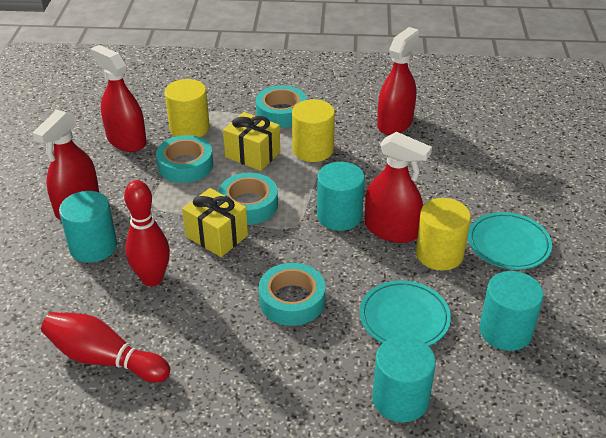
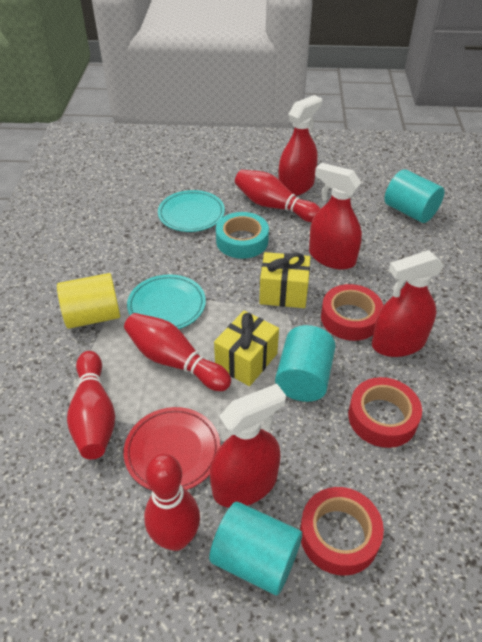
red bowling pin: [41,312,170,383] [124,180,170,286] = 2 -> [67,351,115,459] [124,313,231,391] [144,453,200,551] [235,170,321,222] = 4
red plate: none = 0 -> [124,407,221,490] = 1
red tape: none = 0 -> [300,487,384,576] [321,284,383,341] [348,377,422,448] = 3
turquoise cylinder: [59,191,117,263] [317,162,365,231] [372,336,436,422] [479,271,544,351] = 4 -> [209,502,302,595] [275,325,336,402] [384,169,445,223] = 3
turquoise tape: [156,135,213,183] [219,173,278,225] [256,85,307,128] [258,263,326,326] = 4 -> [216,212,269,259] = 1
yellow cylinder: [165,79,210,137] [292,99,335,162] [416,198,471,271] = 3 -> [57,273,120,329] = 1

